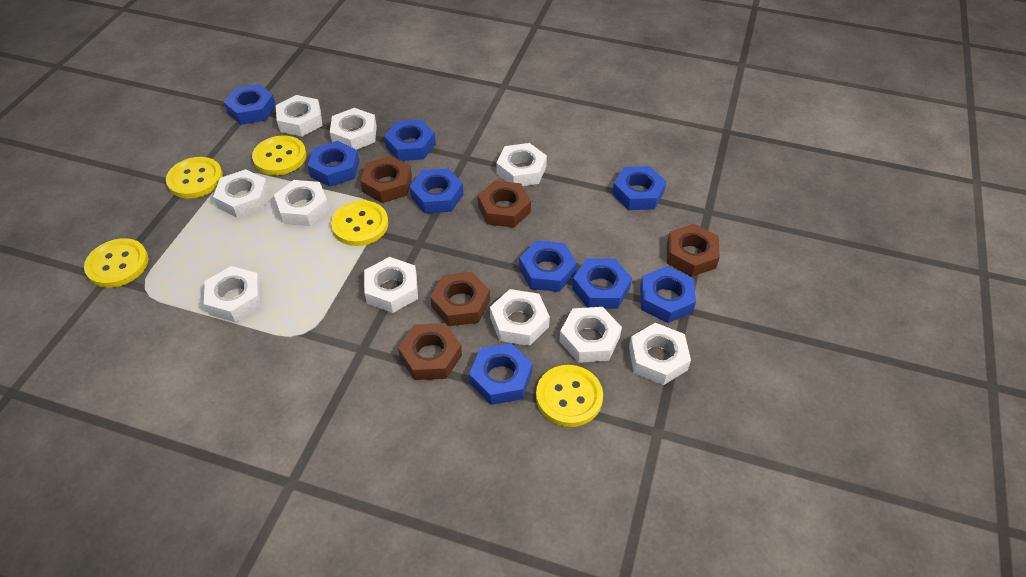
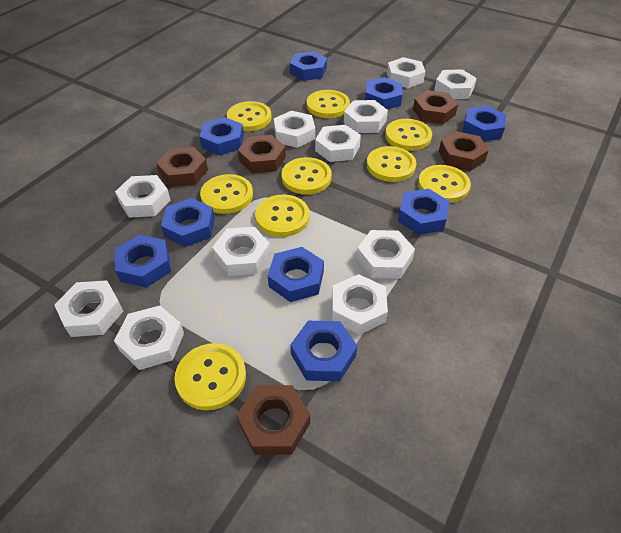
white nut: [204,266,262,322] [213,169,269,218] [274,180,330,226] [276,95,323,137] [330,108,377,150] [364,257,418,313] [490,289,550,346] [496,143,547,186] [559,307,622,363] [629,323,691,385] = 10 -> [54,280,123,337] [114,306,184,370] [115,175,170,218] [212,227,271,276] [274,111,315,148] [315,125,361,162] [332,274,388,335] [344,100,388,133] [356,230,415,279] [387,57,425,88] [434,69,477,99] = 11
yellow button: [84,238,148,288] [166,157,223,198] [252,136,306,175] [331,200,388,246] [536,365,603,427] = 5 -> [175,343,246,410] [200,174,253,214] [227,101,272,131] [255,195,310,237] [281,157,332,195] [307,90,350,118] [367,146,416,182] [385,119,432,151] [418,165,471,203] = 9

